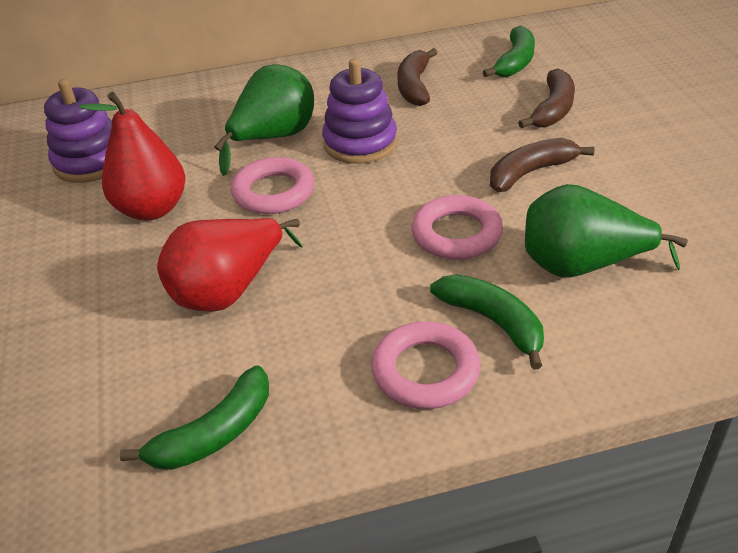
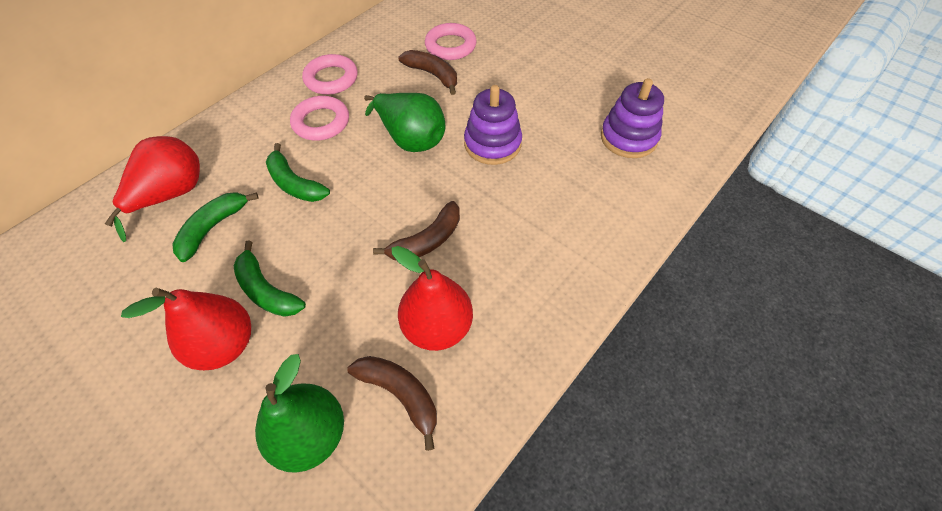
red pear: [79,92,186,220] [157,218,303,311] = 2 -> [105,136,200,242] [121,288,251,370] [392,246,473,351] = 3

